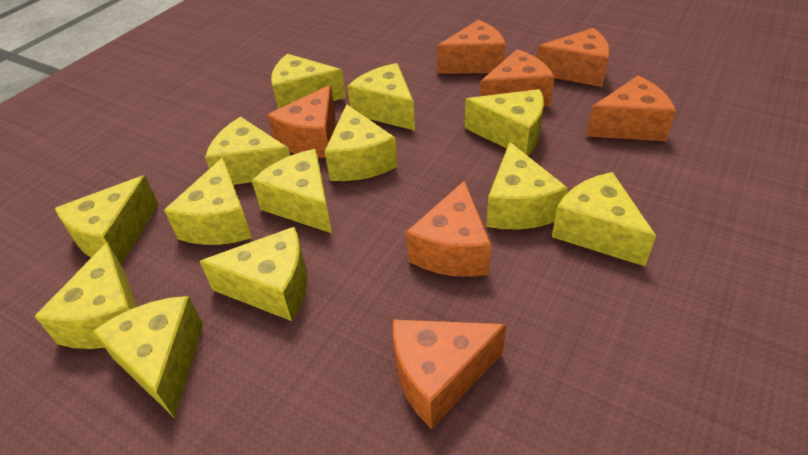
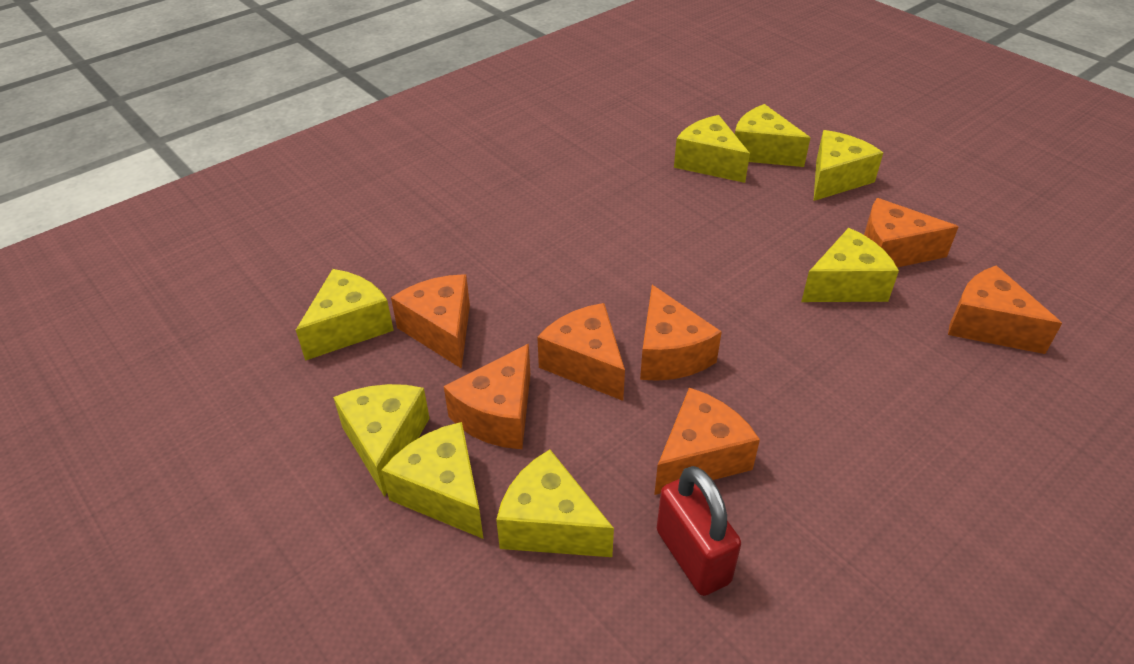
red padlock: none = 0 -> [657,466,741,596] = 1
yellow cheese: [34,242,137,349] [55,175,159,265] [93,296,203,418] [164,157,252,245] [200,227,307,321] [205,117,290,185] [252,149,332,233] [271,54,346,109] [325,104,397,181] [347,63,415,130] [465,89,544,156] [486,142,568,229] [552,172,656,266] = 13 -> [296,269,394,361] [333,384,430,497] [381,422,483,539] [496,450,614,557] [674,115,750,183] [735,104,810,167] [801,228,899,302] [814,130,883,201] = 8

